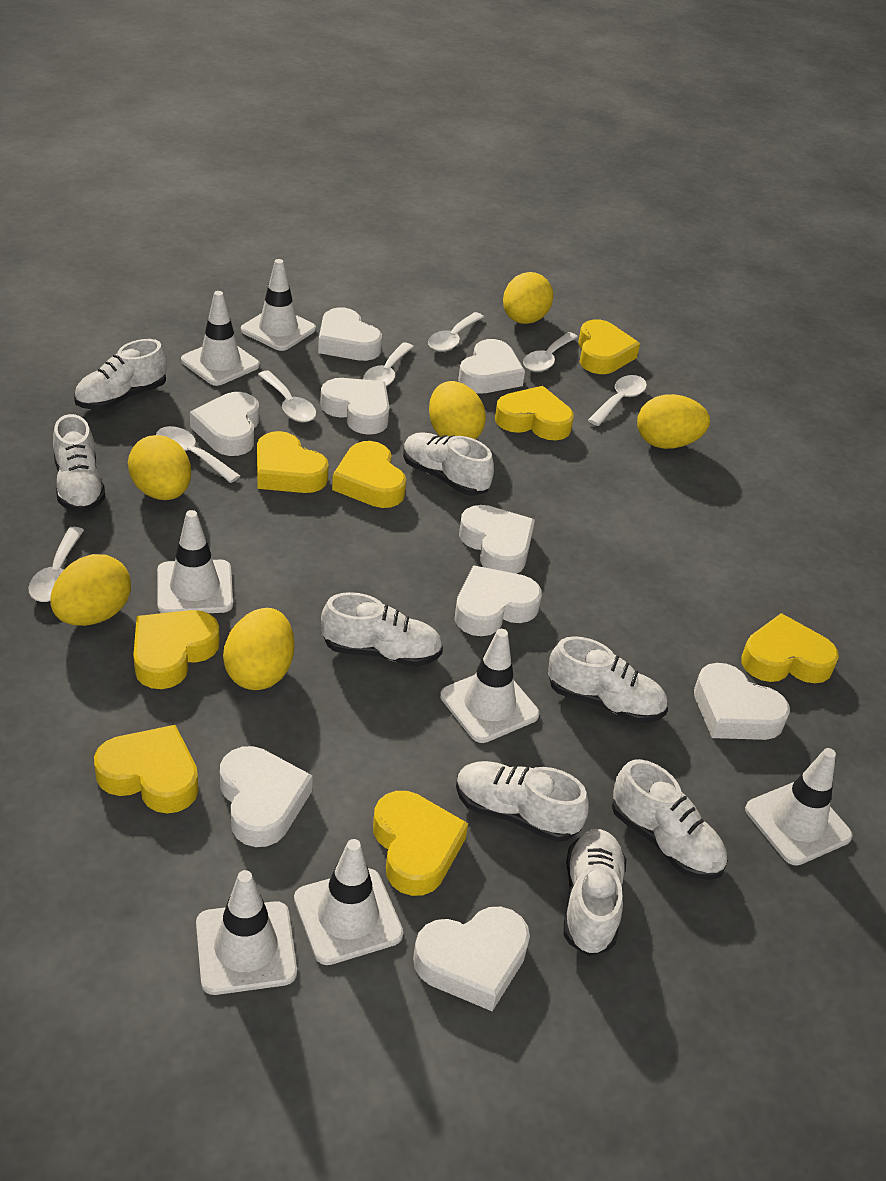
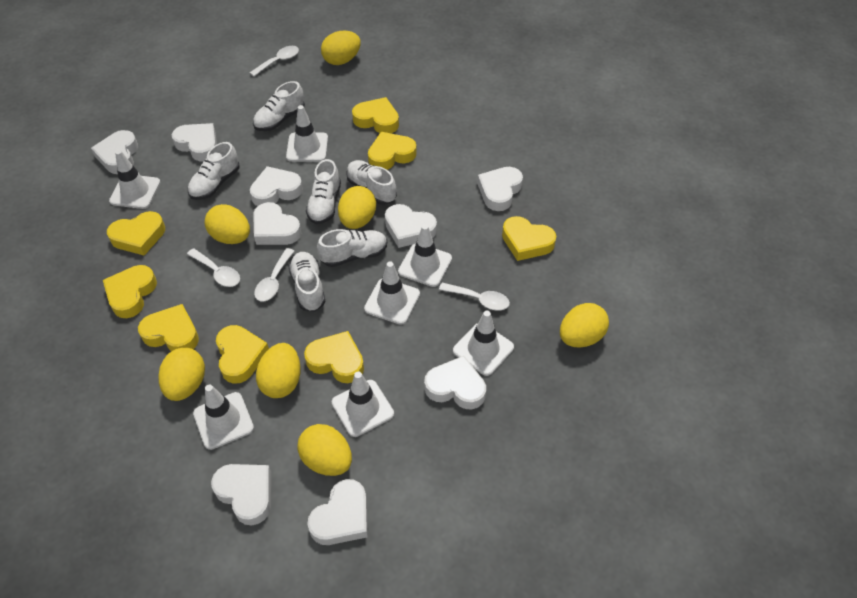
white shoe: [53,414,106,513] [74,339,166,410] [321,592,443,667] [403,432,494,496] [456,761,589,842] [548,636,668,723] [564,829,626,956] [612,759,727,880] = 8 -> [188,142,240,200] [253,81,305,131] [288,252,325,312] [306,159,341,224] [317,229,387,267] [346,160,397,205] = 6
white spoon: [29,527,84,602] [156,426,240,483] [258,371,316,423] [363,342,414,386] [428,312,484,352] [523,332,578,372] [588,375,647,426] = 7 -> [187,248,240,287] [250,46,299,77] [254,248,294,302] [439,283,510,311] = 4
yellow egg: [50,554,131,626] [128,435,191,500] [223,608,294,690] [429,381,486,439] [503,272,554,324] [637,394,710,449] = 6 -> [158,347,205,401] [204,204,250,244] [256,343,301,398] [297,424,352,476] [321,31,361,65] [338,186,376,229] [560,303,609,348] = 7

